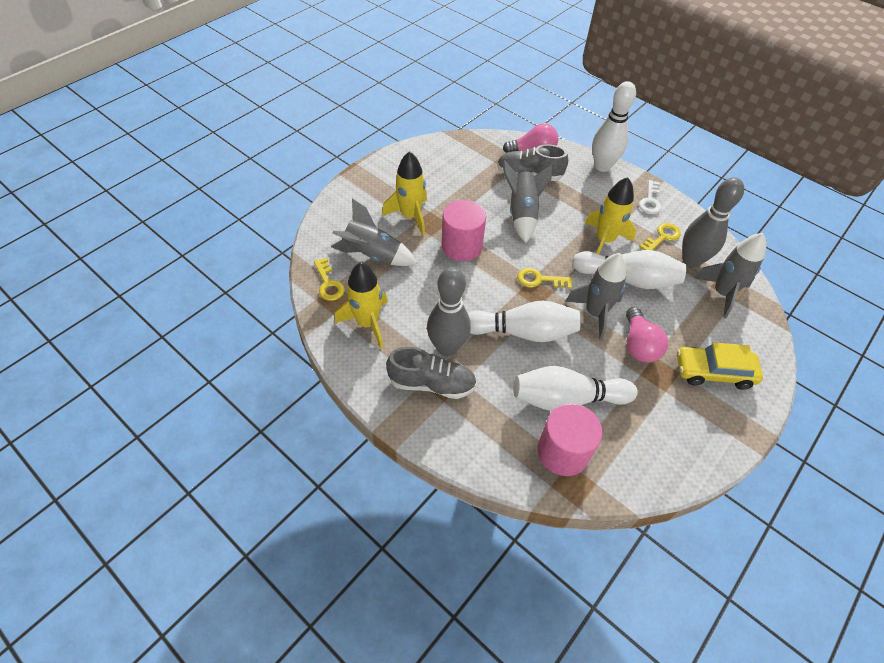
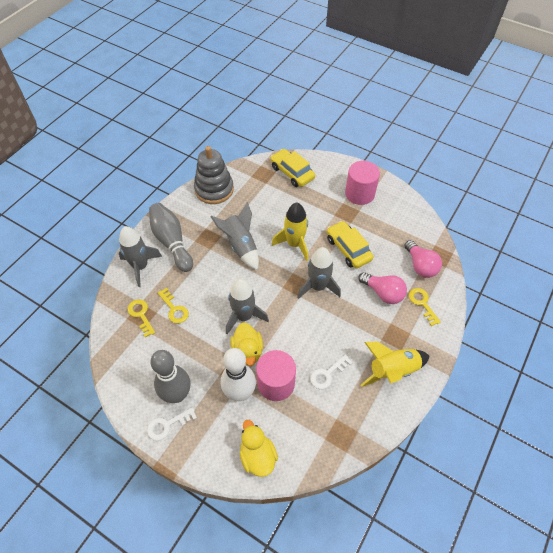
grey shoe: [386,347,477,399] [497,145,568,181] = 2 -> none = 0
grey stacking toy: none = 0 -> [194,146,234,204] = 1
white bowling pin: [468,301,580,342] [513,366,638,411] [572,250,687,289] [592,81,636,172] = 4 -> [221,348,256,401] = 1
white key: [639,180,661,214] = 1 -> [147,407,197,441] [310,354,353,389] = 2
yellow car: [677,342,763,390] = 1 -> [271,149,315,187] [327,221,373,268] = 2
yellow duck: none = 0 -> [230,322,263,366] [240,420,278,477] = 2
yellow rocket: [335,263,388,348] [382,151,427,235] [585,177,636,254] = 3 -> [272,202,308,261] [361,341,429,387] = 2

